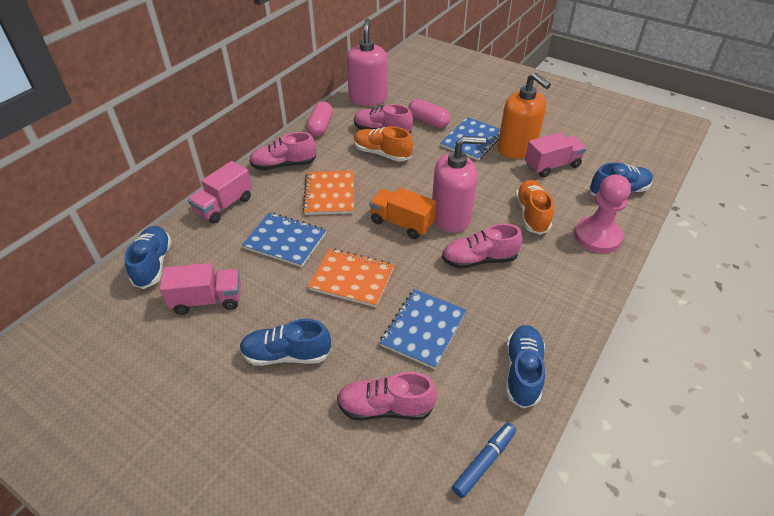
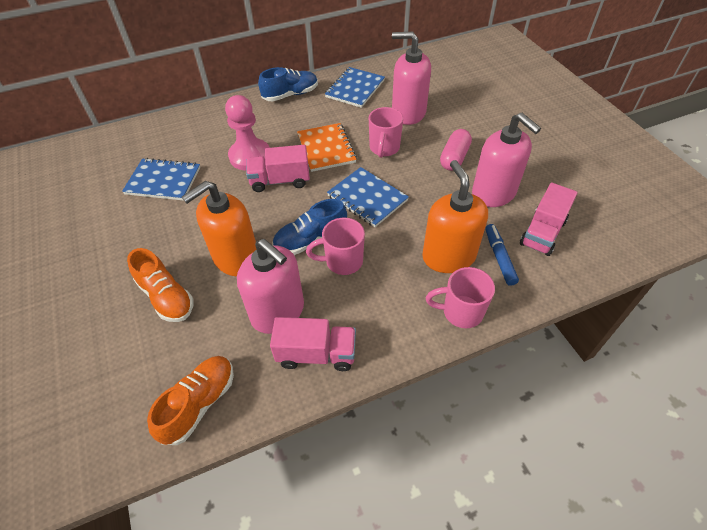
blue shoe: [124,226,172,289] [240,319,331,366] [506,325,545,408] [589,162,653,196] = 4 -> [258,67,318,101] [272,199,347,255] = 2
orange notebook: [303,171,354,215] [308,248,394,307] = 2 -> [297,123,357,172] = 1
orange soap dispenser: [498,72,551,159] = 1 -> [182,181,256,276] [422,160,488,273] = 2
orange truck: [369,187,436,239] = 1 -> none = 0
pink capsule: [307,101,333,137] [409,99,450,128] = 2 -> [440,129,472,171] = 1
pink mug: none = 0 -> [306,218,365,275] [369,107,403,158] [426,267,495,328] = 3
pink shoe: [249,132,316,170] [337,372,437,421] [354,104,413,133] [442,223,522,269] = 4 -> none = 0
pink soap dispenser: [347,18,388,106] [432,136,486,232] = 2 -> [237,239,304,334] [392,32,431,125] [472,113,541,207] = 3

